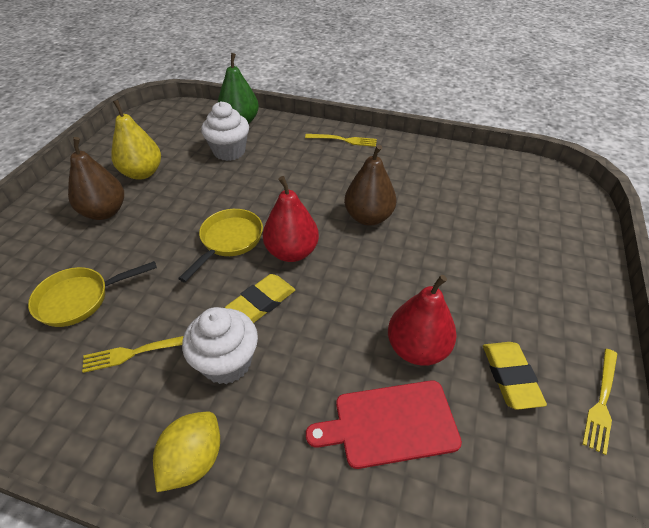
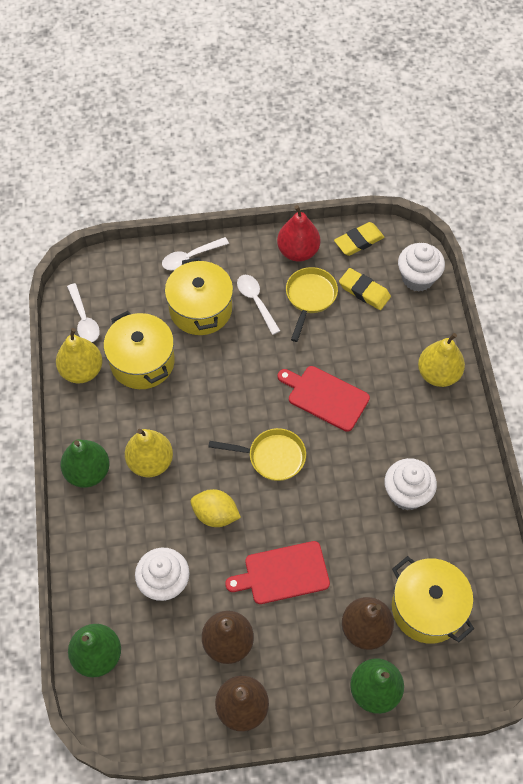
brown pear: [68,137,124,220] [344,145,396,225] = 2 -> [202,611,254,664] [215,676,269,732] [342,597,394,650] = 3
green pear: [218,53,259,124] = 1 -> [61,439,110,488] [68,624,121,677] [350,658,404,714] = 3
red cutting board: [306,380,462,469] = 1 -> [225,541,330,604] [278,366,370,432] = 2
red pear: [263,176,319,262] [388,275,457,366] = 2 -> [277,205,320,262] = 1
white cupcake: [182,307,258,384] [201,102,249,161] = 2 -> [135,548,190,601] [384,458,437,511] [398,243,445,292] = 3
white spoon: none = 0 -> [67,283,100,342] [162,237,229,270] [237,275,280,335] = 3
yellow fork: [82,336,184,373] [305,134,377,147] [582,349,617,455] = 3 -> none = 0
yellow pear: [111,100,161,180] = 1 -> [56,328,103,384] [125,429,173,477] [418,333,465,387] = 3
yellow pot: none = 0 -> [104,311,175,389] [165,257,233,335] [392,556,474,644] = 3

